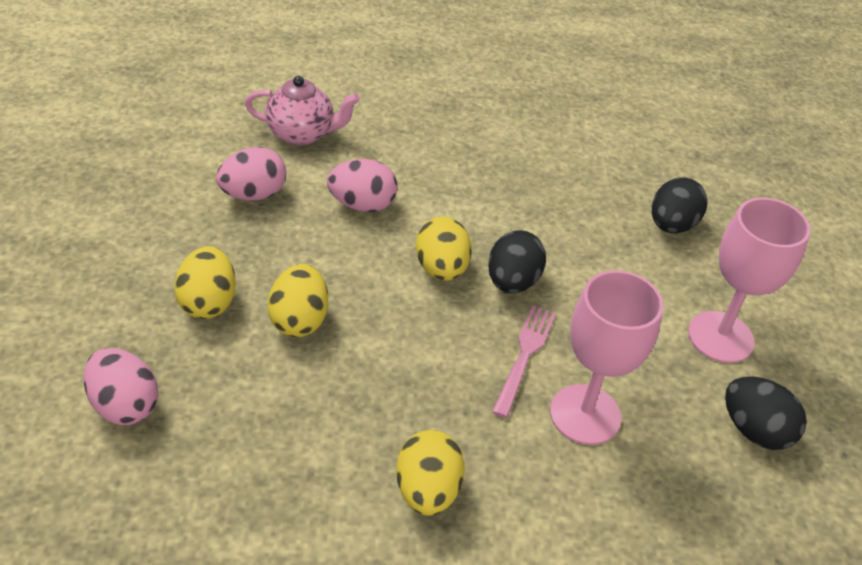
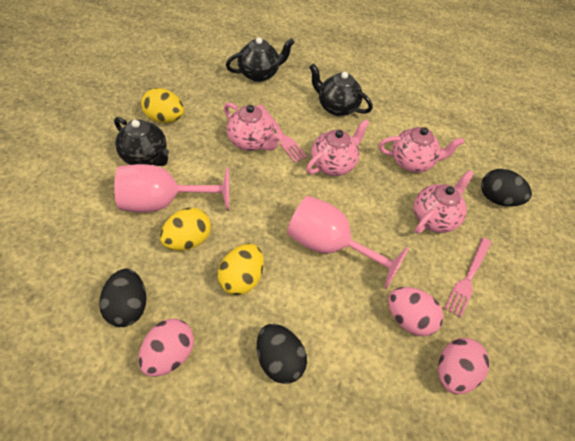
black teapot: none = 0 -> [114,117,169,166] [226,37,294,82] [309,64,373,116] = 3
pink fork: [492,305,556,418] = 1 -> [257,105,307,163] [444,238,491,318] = 2
pink teapot: [245,76,360,146] = 1 -> [224,102,282,151] [306,119,369,176] [379,127,464,173] [414,170,474,234] = 4
yellow egg: [174,246,236,319] [268,264,328,337] [396,430,465,516] [415,217,472,281] = 4 -> [141,88,184,123] [160,208,211,251] [218,244,264,296] = 3

